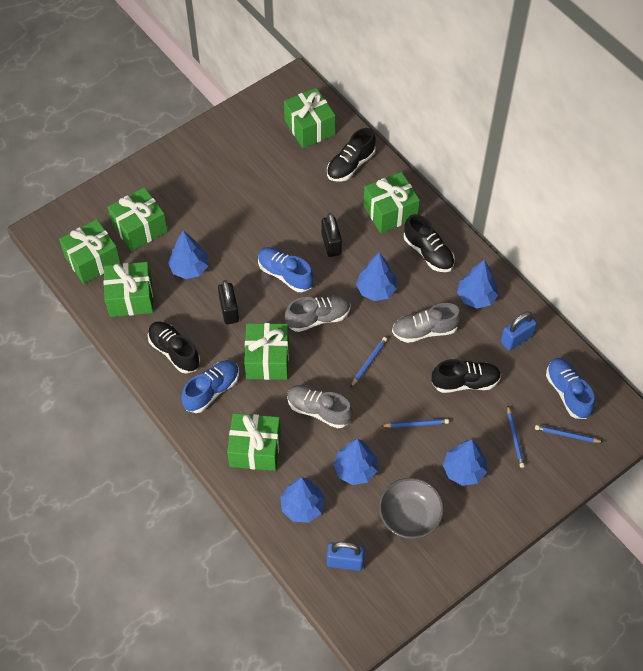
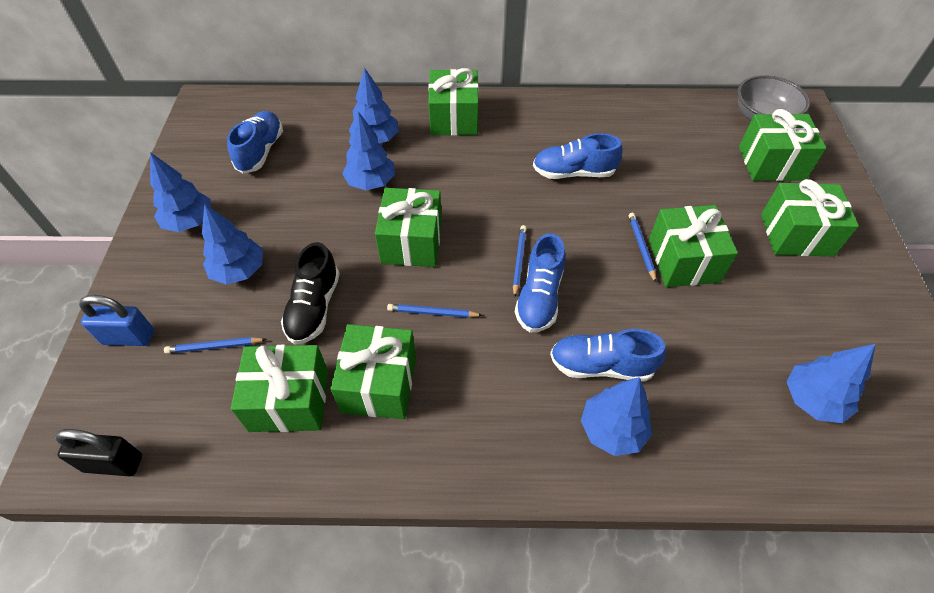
black padlock: [218,280,239,324] [322,213,342,257] = 2 -> [55,429,142,476] = 1
black shoe: [148,322,200,373] [327,128,376,182] [404,214,455,272] [432,359,501,393] = 4 -> [281,242,340,344] = 1
blue padlock: [327,542,365,571] [501,311,537,350] = 2 -> [79,295,154,346] = 1
blue shoe: [181,360,239,413] [258,247,313,292] [546,358,595,419] = 3 -> [227,111,283,174] [515,233,565,333] [533,133,623,179] [550,329,666,381] = 4
grey shoe: [285,295,351,332] [287,385,353,428] [392,303,461,343] = 3 -> none = 0

